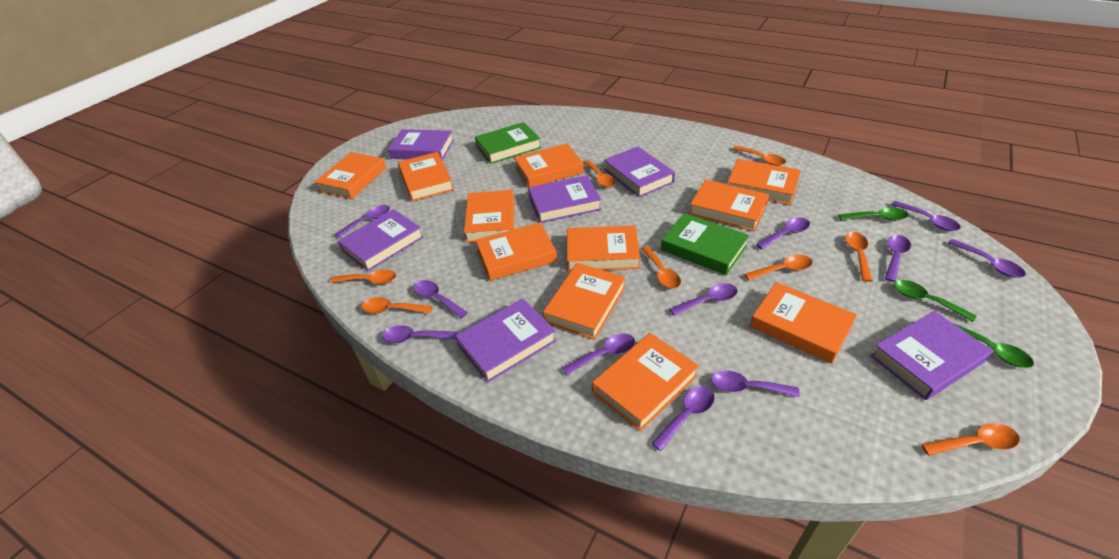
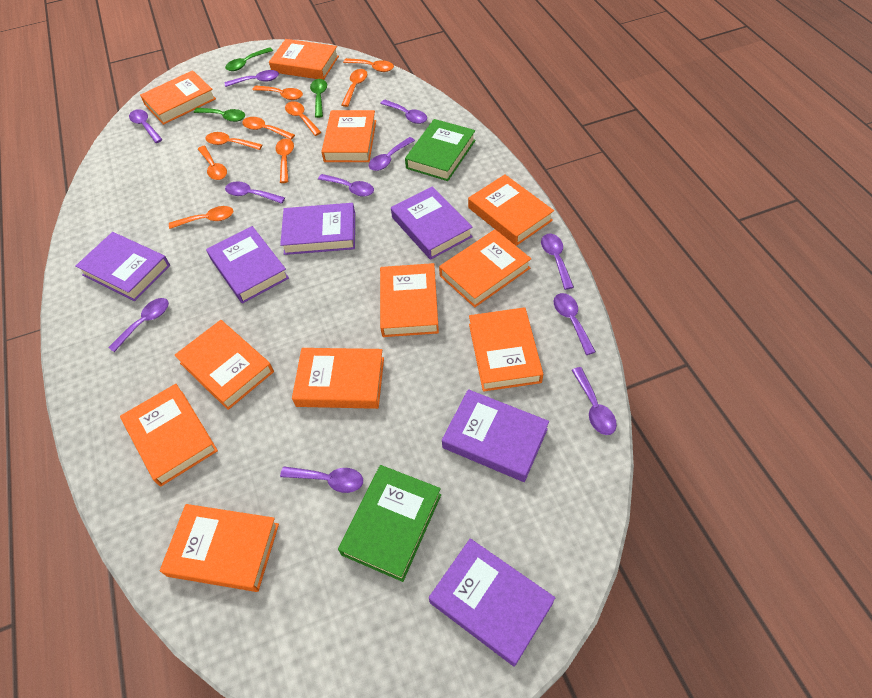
orange spoon: [330,269,396,284] [361,297,432,313] [583,160,616,188] [641,246,681,289] [733,146,786,166] [744,255,813,280] [845,232,873,282] [921,423,1020,456] = 8 -> [169,206,233,229] [198,146,227,180] [205,132,262,150] [242,117,295,140] [253,85,303,100] [276,138,294,183] [285,101,321,136] [341,69,367,107] [343,58,394,72] = 9

